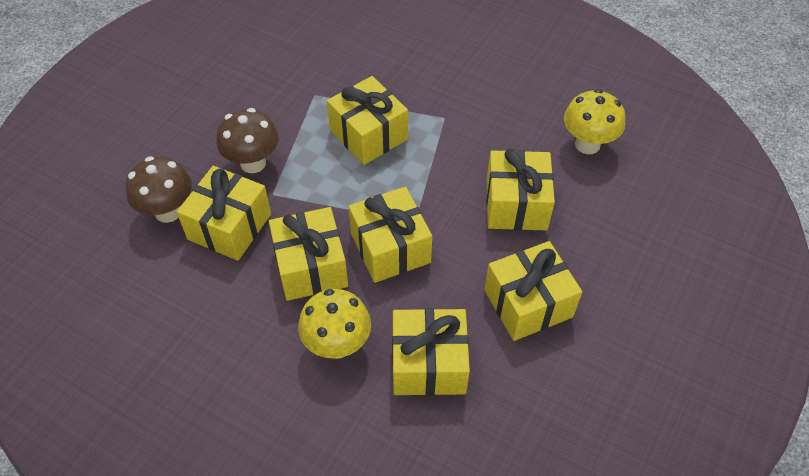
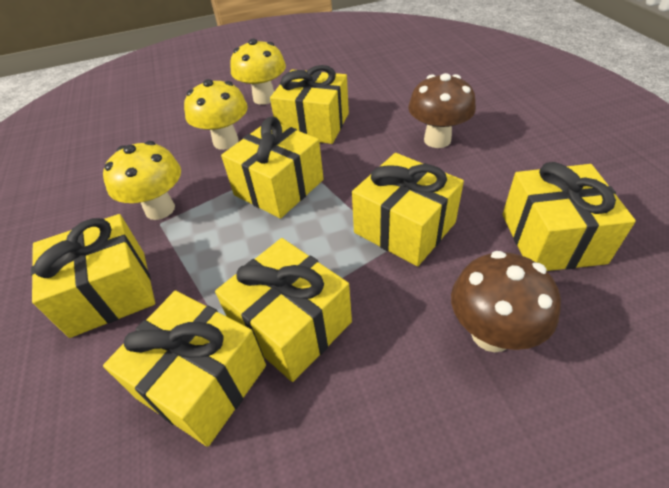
yellow mushroom: [298,289,371,359] [564,89,625,154] = 2 -> [103,141,181,220] [184,79,248,150] [230,39,286,105] = 3

